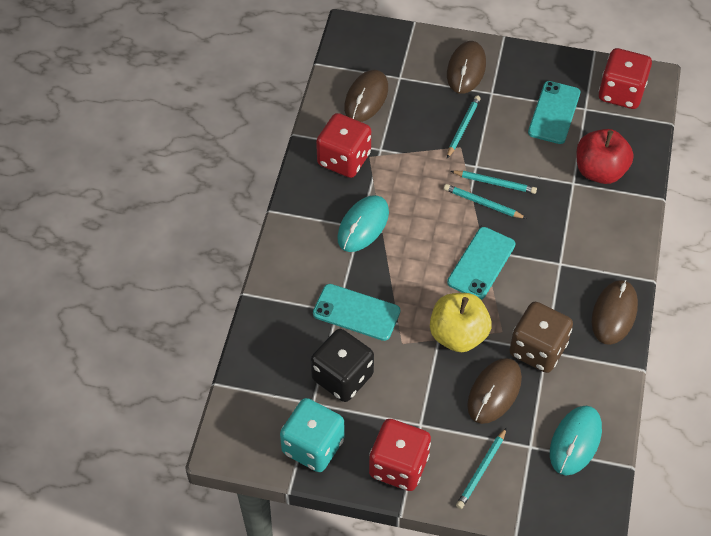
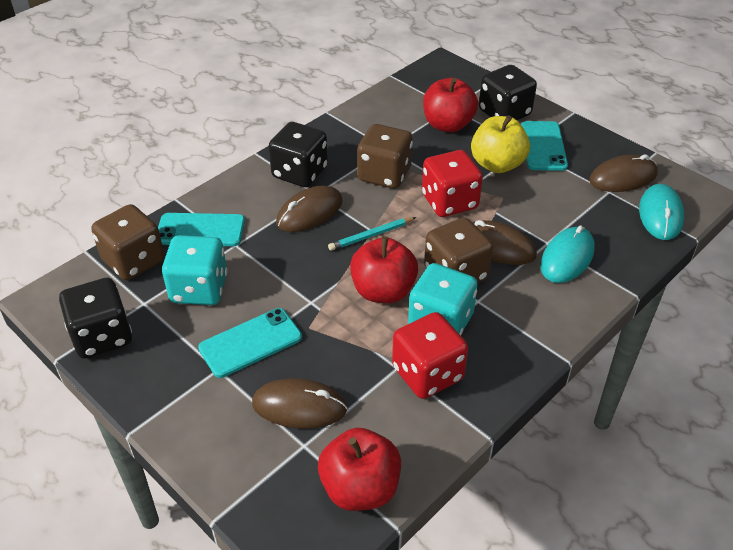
black dice: [311,329,374,402] = 1 -> [59,278,132,359] [268,122,328,187] [479,65,537,120] = 3
brown dice: [509,302,573,373] = 1 -> [91,204,164,280] [357,124,413,189] [424,218,493,283] = 3
red apple: [576,129,634,184] = 1 -> [318,428,401,511] [350,236,418,303] [423,78,478,132] = 3
red dice: [316,113,371,178] [369,419,431,491] [599,48,652,109] = 3 -> [392,312,468,399] [422,150,483,217] = 2
turquoise dice: [280,398,345,472] = 1 -> [162,235,228,305] [408,263,478,335] = 2
turquoise pencil: [444,184,527,219] [447,95,481,158] [451,171,537,194] [456,427,507,509] = 4 -> [328,217,416,251] = 1

